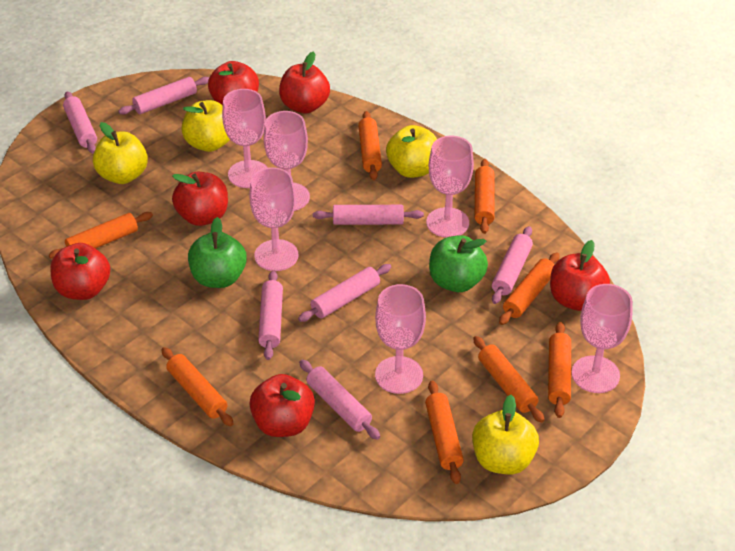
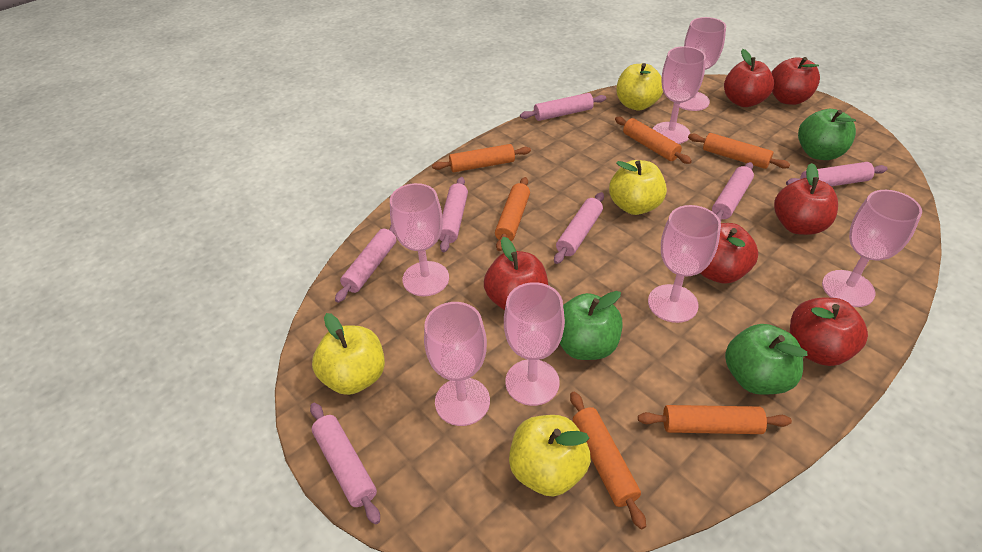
green apple: [188,217,247,288] [429,235,488,292] = 2 -> [560,291,622,360] [725,324,808,395] [798,109,856,160] = 3
orange rolling pin: [49,212,153,259] [161,347,234,426] [358,111,382,180] [425,381,464,484] [473,336,545,423] [475,159,495,234] [499,252,560,325] [548,322,571,418] = 8 -> [432,144,531,172] [495,177,530,251] [570,392,646,529] [615,117,692,164] [638,405,792,434] [688,133,790,169] = 6
pink goblet: [222,89,268,188] [249,167,298,271] [264,111,310,211] [375,284,426,394] [426,136,474,238] [572,284,633,393] = 6 -> [390,183,449,296] [424,302,490,426] [504,282,565,406] [648,205,721,323] [653,46,706,144] [679,17,726,111] [822,190,922,307] = 7

